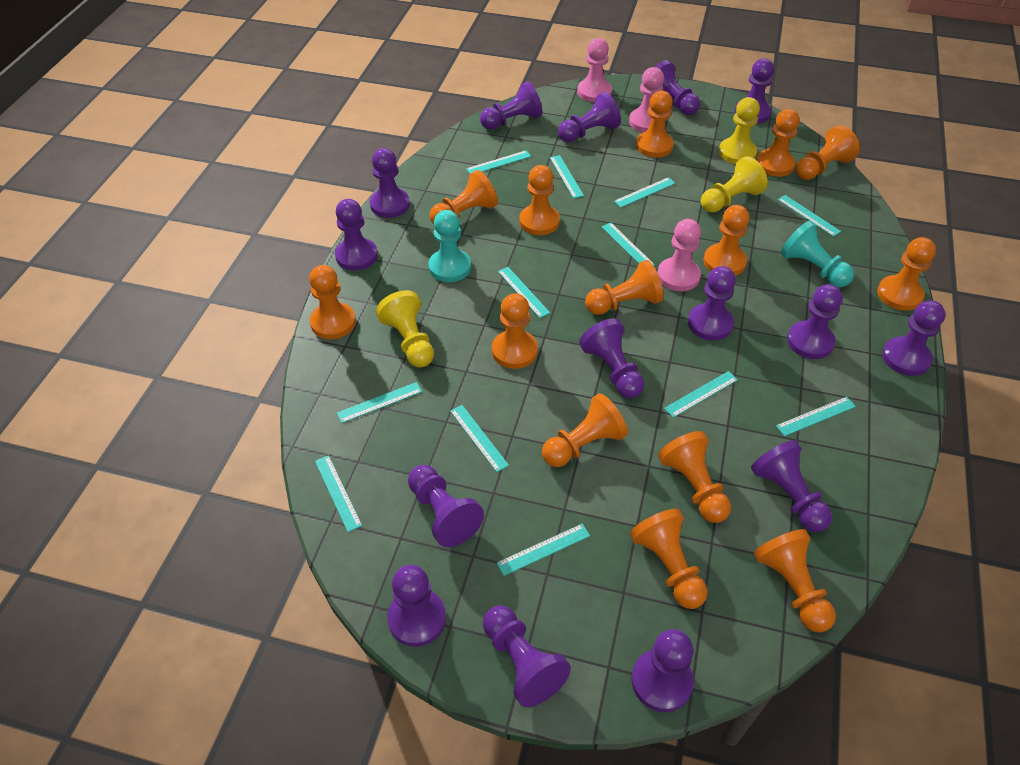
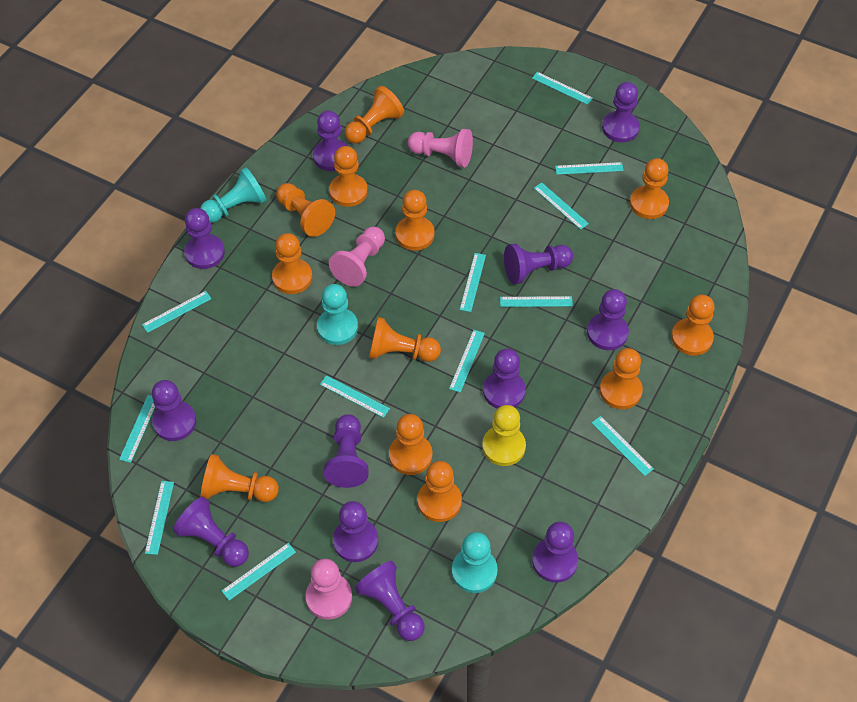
orange pawn: [309,265,356,339] [430,170,498,224] [492,293,538,369] [519,165,560,235] [542,393,628,467] [585,260,663,315] [630,509,708,609] [636,91,674,158] [658,431,731,523] [703,205,749,276] [754,529,836,633] [757,109,800,177] [796,125,860,180] [877,237,936,311] = 14 -> [201,454,279,502] [272,233,312,294] [276,183,335,237] [329,146,368,207] [345,86,404,144] [369,317,441,362] [389,414,432,475] [395,190,434,251] [417,461,462,522] [600,348,643,409] [630,158,669,219] [671,295,715,356] = 12
purple pawn: [335,199,378,271] [370,148,410,218] [387,565,446,647] [408,465,484,547] [480,81,542,130] [483,605,571,707] [558,92,621,142] [579,318,644,398] [632,629,694,712] [655,60,700,115] [688,266,736,341] [734,58,774,124] [751,440,832,532] [787,284,843,359] [882,300,945,376] = 15 -> [152,380,196,441] [173,497,249,567] [184,208,225,269] [313,111,348,171] [324,414,369,488] [333,501,378,562] [355,561,424,641] [483,349,526,409] [504,244,573,284] [532,522,578,583] [587,289,629,350] [602,82,640,142] = 12
turquoise pawn: [429,210,471,282] [781,221,854,287] = 2 -> [200,167,267,223] [317,284,358,345] [452,532,498,593] = 3
yellow pawn: [376,290,434,368] [701,156,768,213] [719,97,760,164] = 3 -> [482,405,526,466] = 1

